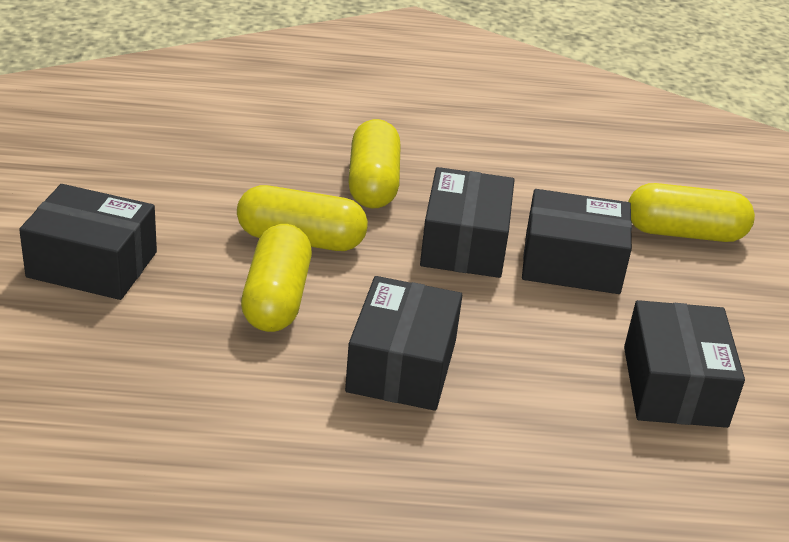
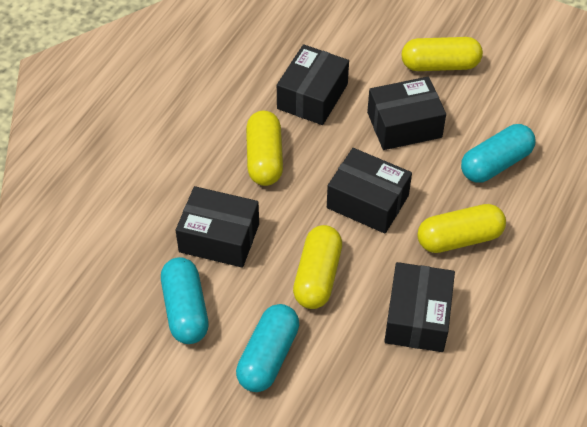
turquoise capsule: none = 0 -> [161,257,209,344] [236,304,299,392] [461,124,535,183] = 3

